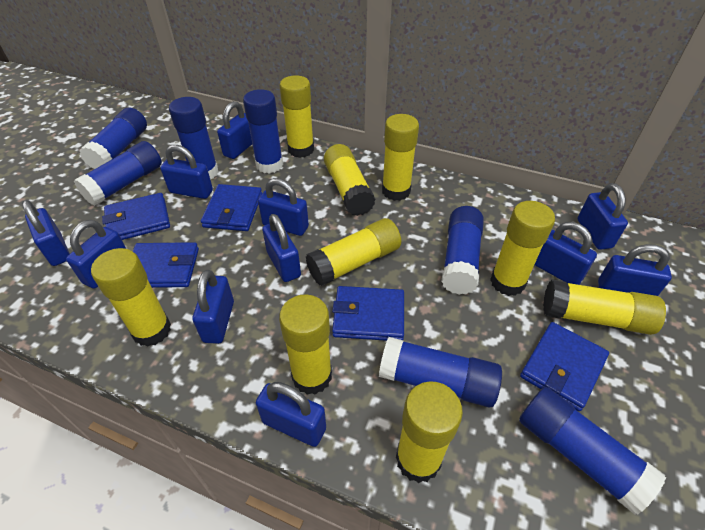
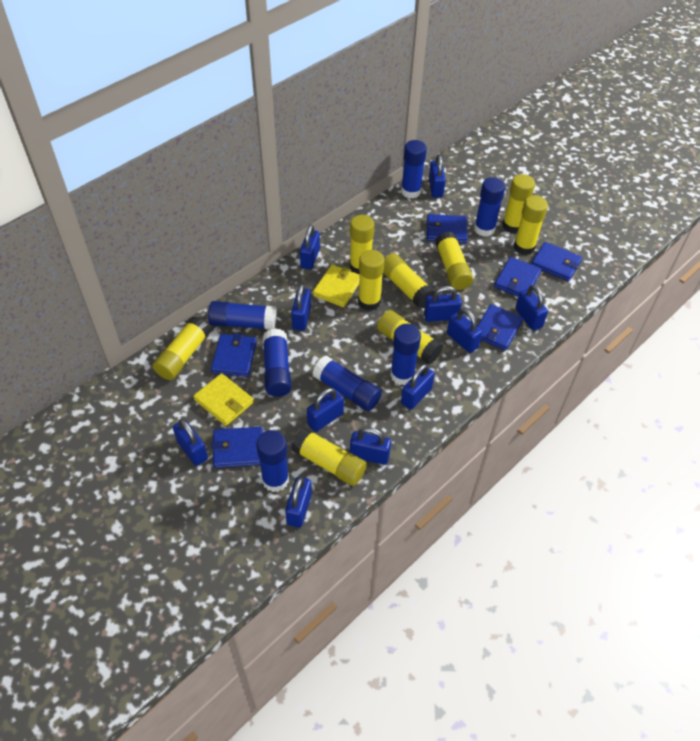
blue wallet: [102,193,170,240] [132,242,199,288] [201,184,262,231] [332,286,404,341] [520,322,609,411] = 5 -> [211,333,257,377] [211,427,263,468] [426,214,468,243] [477,304,523,350] [494,257,541,297] [531,242,582,281] = 6
yellow wallet: none = 0 -> [193,373,254,426] [313,264,360,307] = 2

